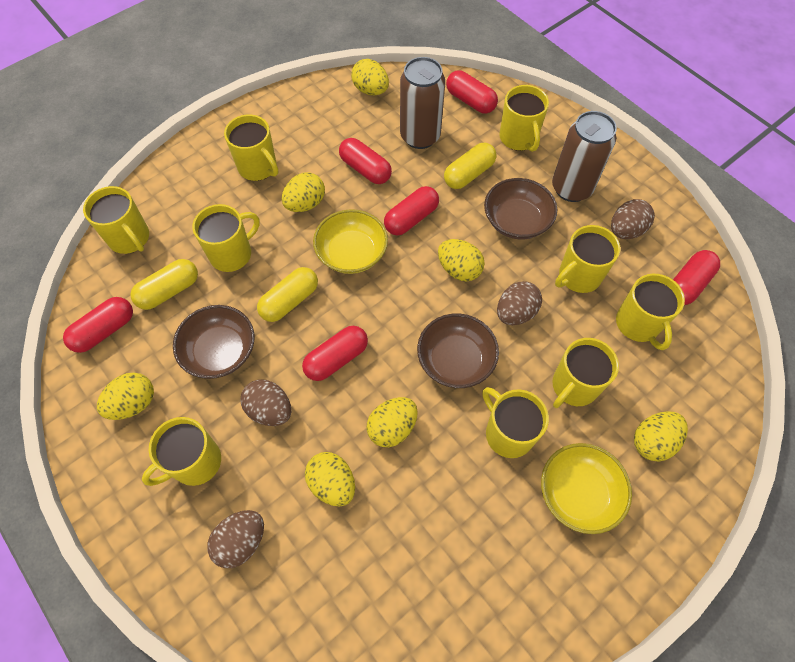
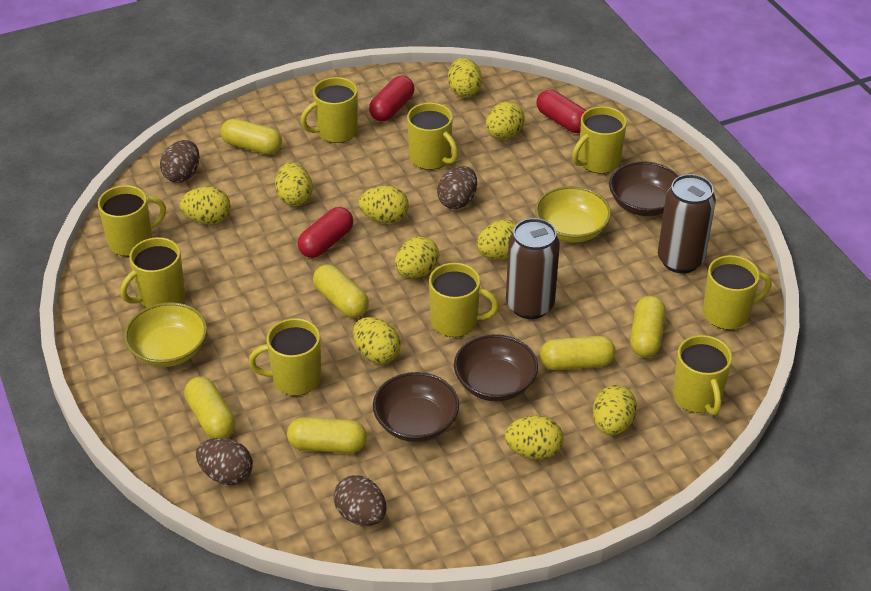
red capsule: [63,297,133,353] [302,326,368,381] [339,138,392,184] [384,186,439,235] [446,70,498,114] [673,250,720,305] = 6 -> [298,207,353,258] [369,75,414,122] [537,90,586,133] = 3
yellow capsule: [130,259,198,310] [257,267,318,322] [444,143,496,189] = 3 -> [184,377,236,438] [221,119,282,155] [287,417,367,453] [313,264,369,318] [540,336,616,370] [630,296,666,357] = 6
yellow egg: [97,373,154,420] [282,172,325,212] [305,452,355,506] [351,59,389,95] [367,397,418,447] [438,239,485,281] [634,411,688,461] = 7 -> [179,187,231,224] [275,162,313,206] [353,317,401,364] [358,186,409,223] [395,236,439,278] [448,58,482,98] [477,220,517,260] [486,101,525,139] [505,415,563,460] [593,385,637,435] = 10

